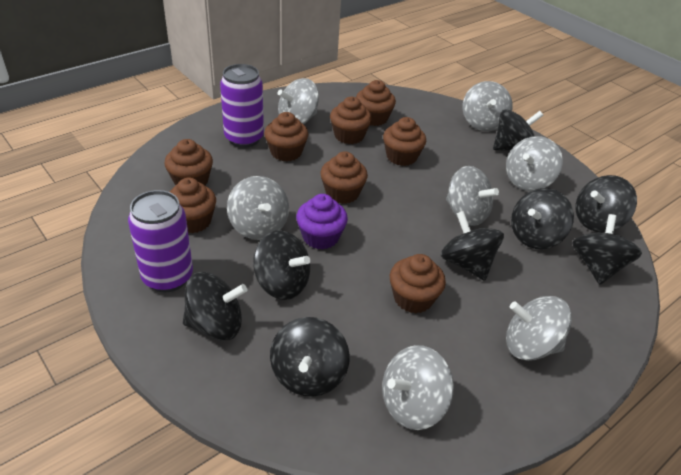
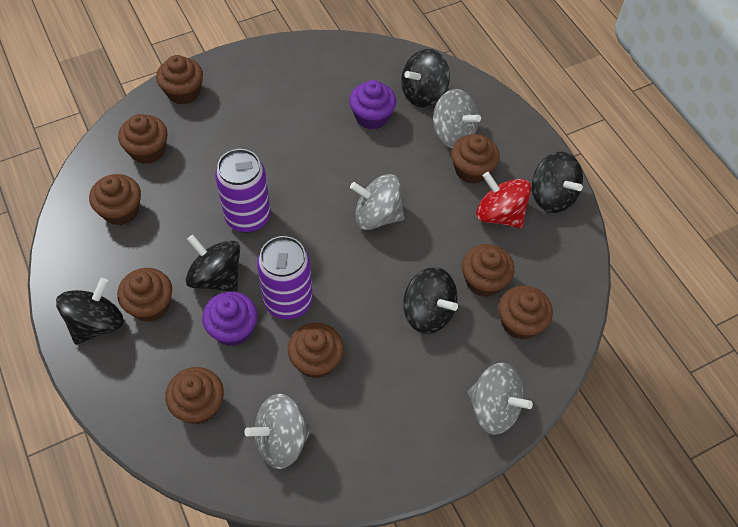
black spinning top: [183,272,247,341] [253,230,310,300] [270,317,350,397] [441,211,504,281] [493,109,543,151] [511,188,574,249] [572,214,642,285] [575,175,637,233] = 8 -> [56,278,124,345] [186,235,240,292] [401,49,450,107] [403,267,458,334] [532,152,583,213] = 5
brown cupcake: [164,139,213,186] [169,178,216,233] [264,112,308,161] [321,151,368,204] [330,97,372,144] [356,80,396,126] [383,117,426,166] [390,254,446,313] = 8 -> [89,174,141,225] [117,268,172,322] [118,114,167,164] [156,55,203,105] [165,367,224,424] [288,323,344,378] [451,134,500,184] [462,244,514,297] [499,286,553,340] = 9
grey spinning top: [227,176,289,240] [278,78,319,124] [382,345,454,430] [446,166,499,226] [463,81,513,131] [506,136,563,191] [506,296,572,361] = 7 -> [245,394,312,469] [350,174,404,230] [433,89,481,148] [468,363,533,435] = 4
purple cupcake: [296,194,348,250] = 1 -> [202,291,258,346] [350,80,396,130] = 2
red spinning top: none = 0 -> [476,172,532,228] = 1

